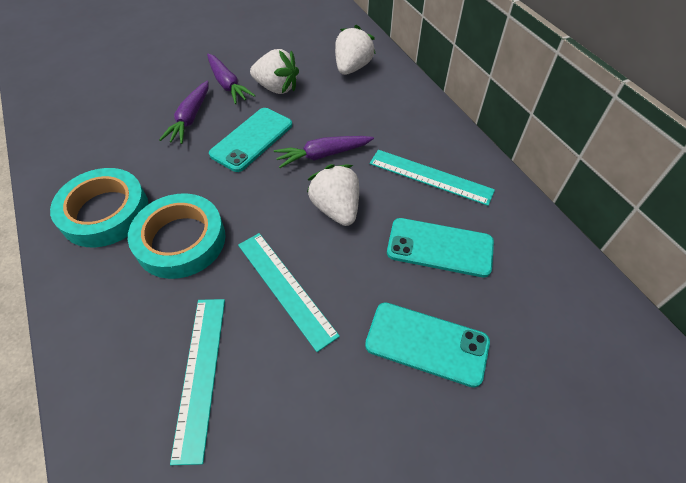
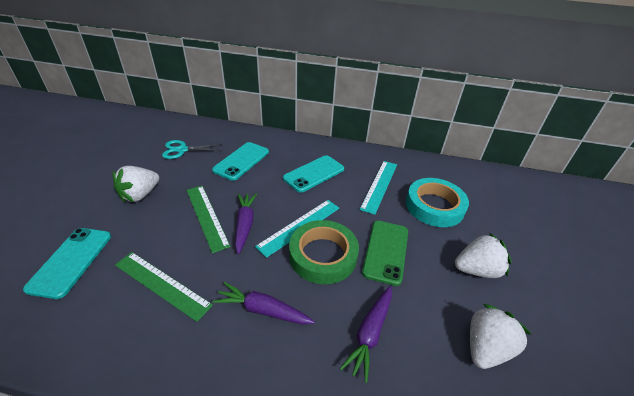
green phone: none = 0 -> [362,221,408,286] = 1
green ruler: none = 0 -> [115,252,213,322] [187,186,231,253] = 2
green tape: none = 0 -> [289,220,359,284] = 1
turquoise ruler: [170,299,225,465] [238,233,340,352] [370,150,495,206] = 3 -> [255,200,340,258] [359,161,397,215] = 2
turquoise scissors: none = 0 -> [162,140,221,159] = 1
turquoise tape: [50,168,149,247] [128,194,226,279] = 2 -> [406,178,469,227] = 1

